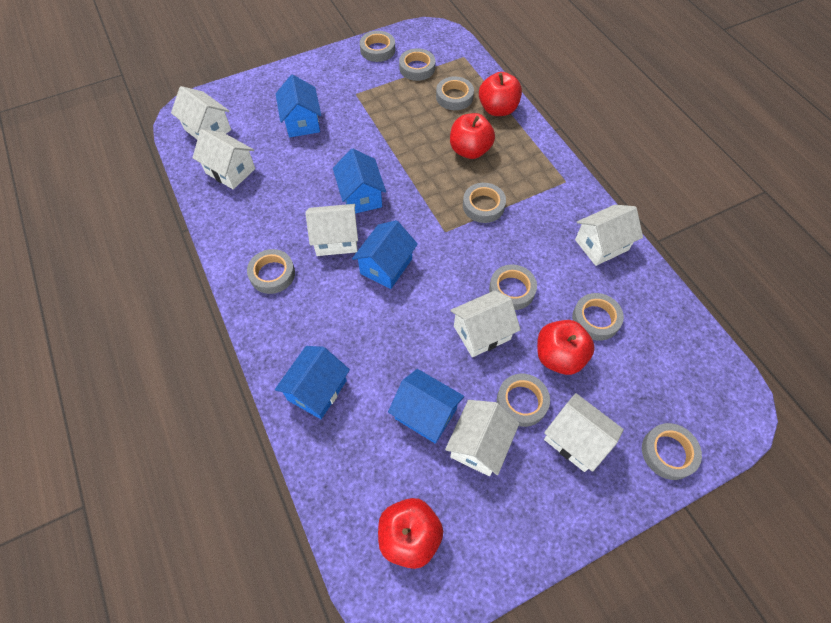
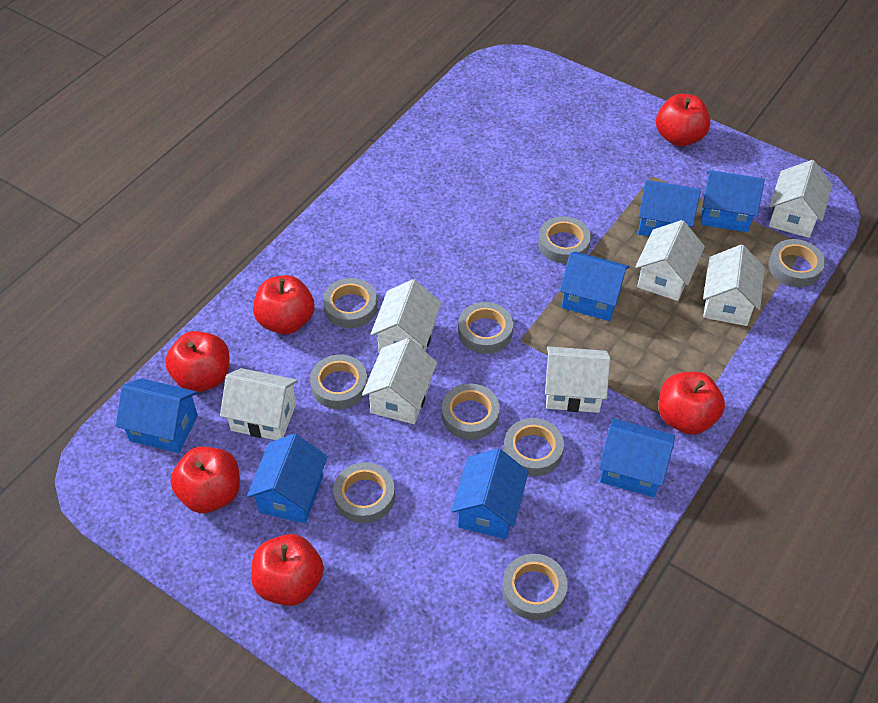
blue house: [275,346,350,419] [276,74,321,137] [333,148,386,213] [352,220,418,289] [388,369,464,444] = 5 -> [116,378,198,453] [247,434,328,524] [451,448,529,539] [560,252,629,321] [599,418,675,497] [638,180,701,236] [701,170,765,232] = 7
red apple: [378,498,443,569] [450,113,495,159] [479,72,522,116] [537,320,595,375] = 4 -> [165,331,229,392] [171,447,240,513] [251,534,324,606] [253,275,315,335] [656,94,710,147] [659,372,725,435] = 6

